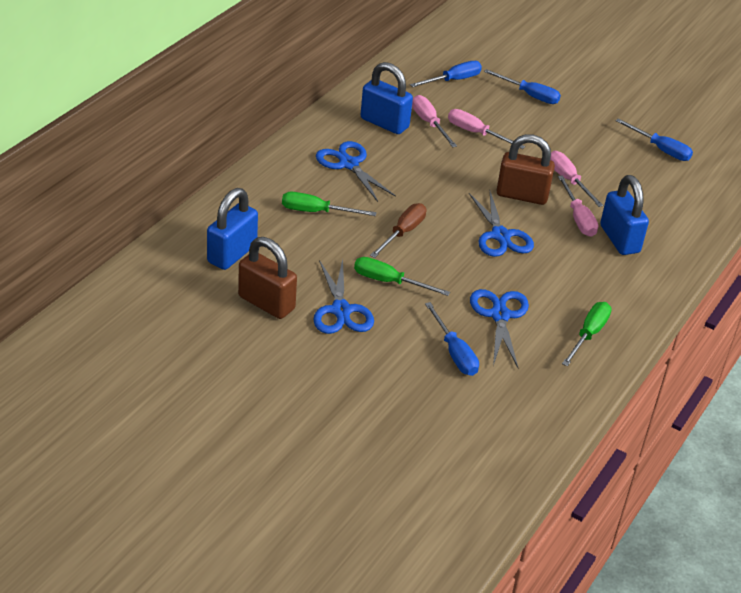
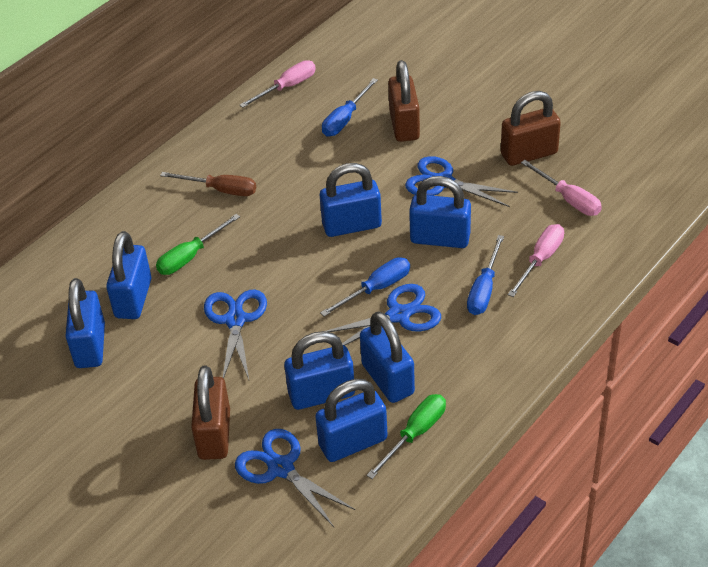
blue padlock: [207,188,258,270] [361,62,413,134] [600,175,649,255] = 3 -> [65,278,105,368] [106,231,151,319] [284,331,355,410] [315,379,388,462] [320,163,382,237] [360,312,415,403] [409,176,471,248] = 7
blue screwdriver: [410,61,482,87] [425,302,479,376] [484,69,561,104] [616,119,693,161] = 4 -> [320,257,410,317] [322,78,378,136] [467,235,504,315] = 3
brown padlock: [238,237,297,319] [497,134,555,205] = 2 -> [191,366,230,460] [388,60,420,142] [501,91,561,166] = 3
green screwdriver: [282,192,377,216] [354,257,450,296] [562,302,612,366] = 3 -> [156,214,240,275] [366,394,446,479] = 2
pink screwdriver: [412,95,457,147] [448,109,525,149] [550,151,603,207] [558,175,598,237] = 4 -> [240,60,316,108] [508,224,564,297] [521,160,602,216] = 3

